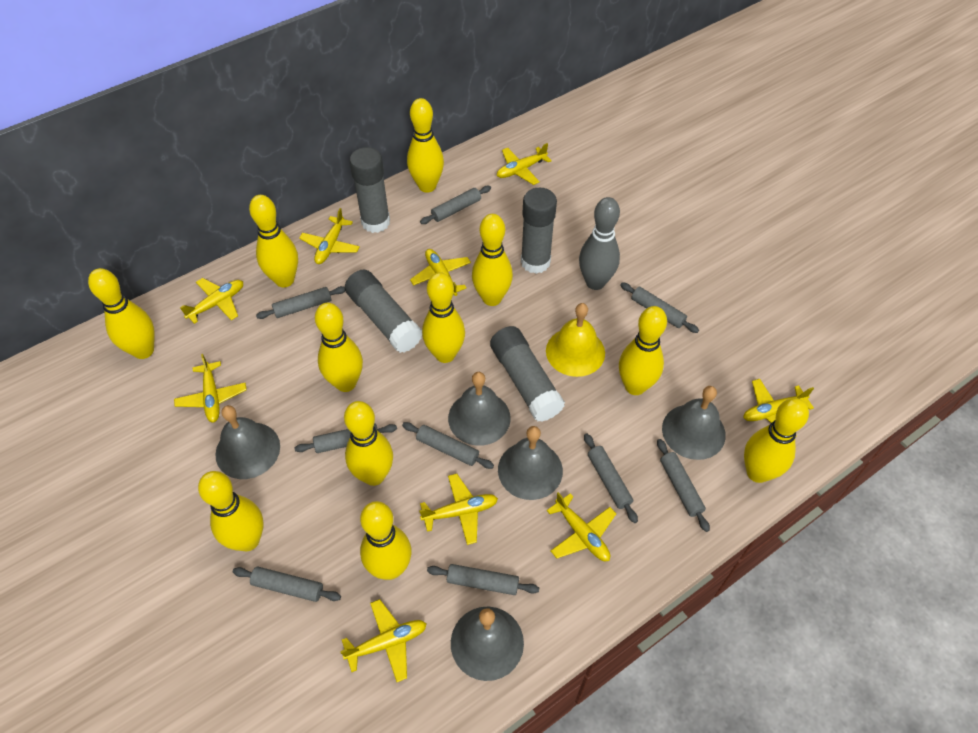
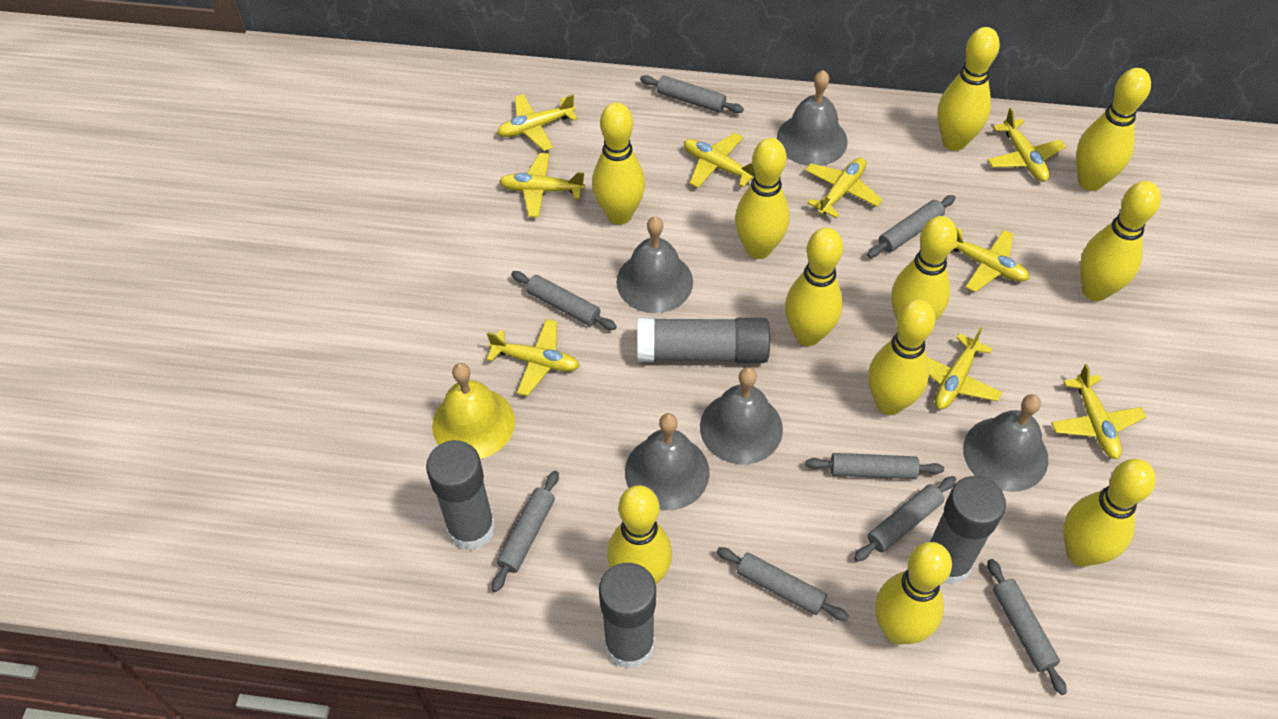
grey bowling pin: [579,197,620,290] = 1 -> none = 0
grey rolling pin: [233,567,341,602] [256,286,345,319] [295,423,397,453] [402,422,494,469] [420,186,491,224] [427,564,539,595] [584,433,638,523] [620,282,699,333] [657,439,710,532] = 9 -> [492,471,559,592] [511,271,617,330] [640,75,744,113] [717,547,849,621] [806,453,944,479] [854,476,956,562] [867,195,955,258] [987,559,1067,695] = 8

